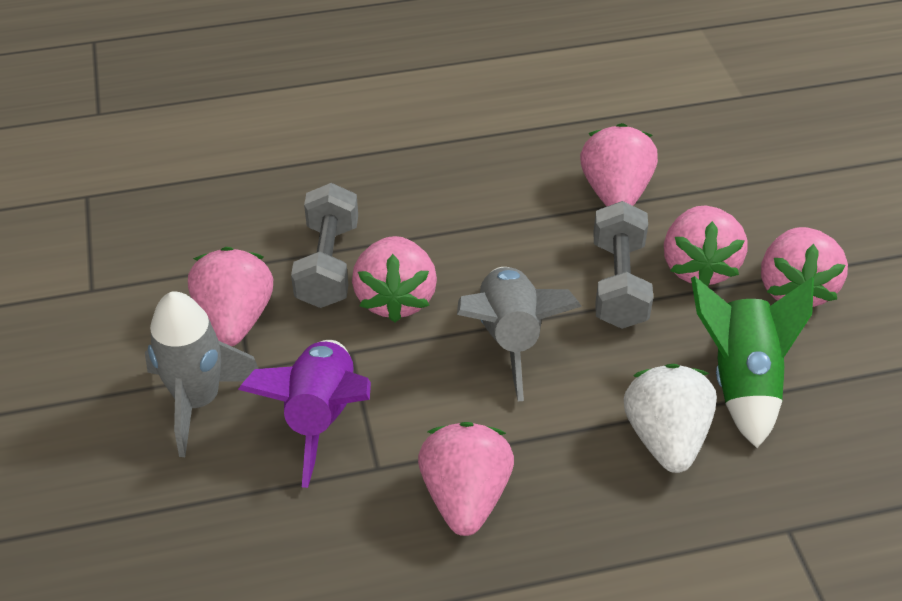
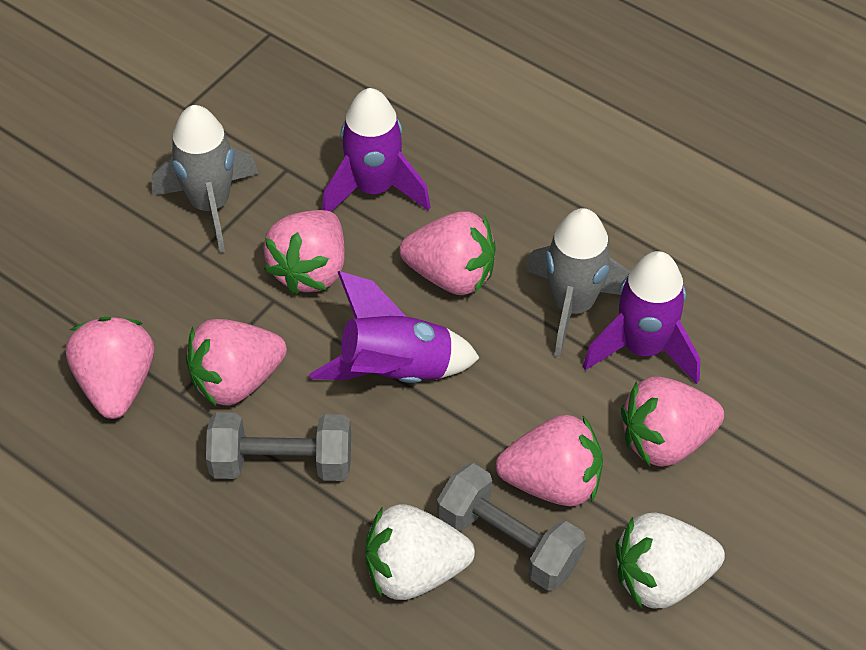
green rocket: [691,276,814,448] = 1 -> none = 0
purple rocket: [238,340,371,488] = 1 -> [309,271,480,383] [322,88,431,212] [583,251,700,384] = 3
white strawberry: [624,364,717,473] = 1 -> [365,504,475,600] [616,512,725,609] = 2

